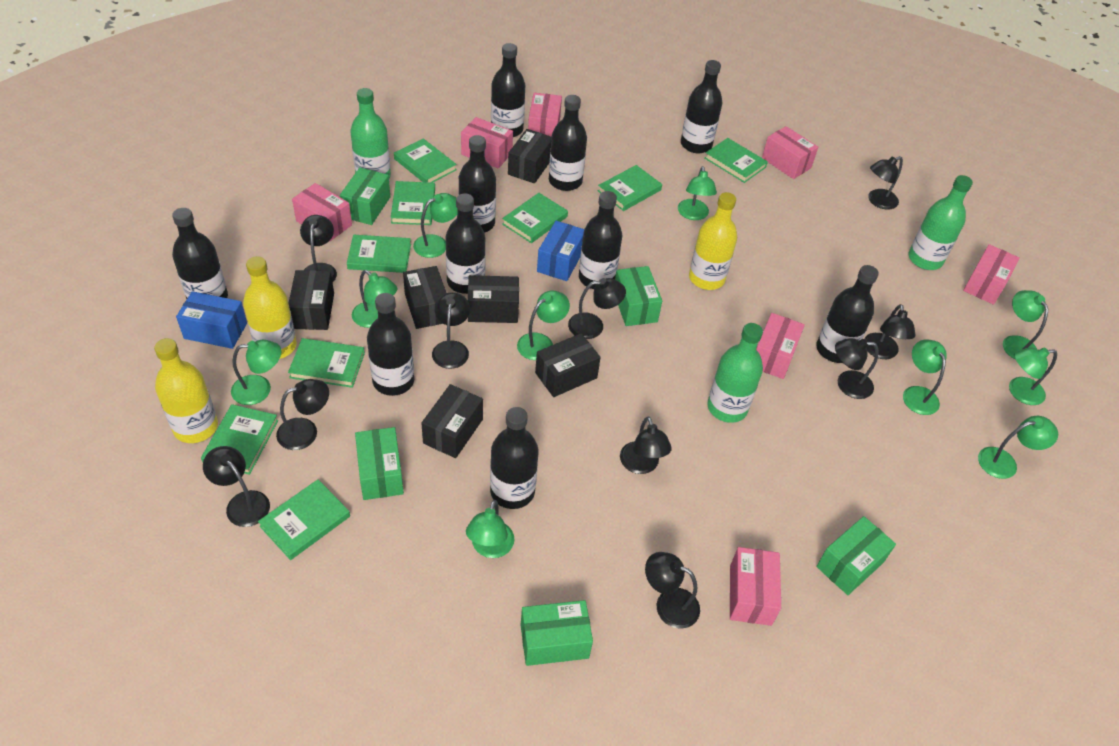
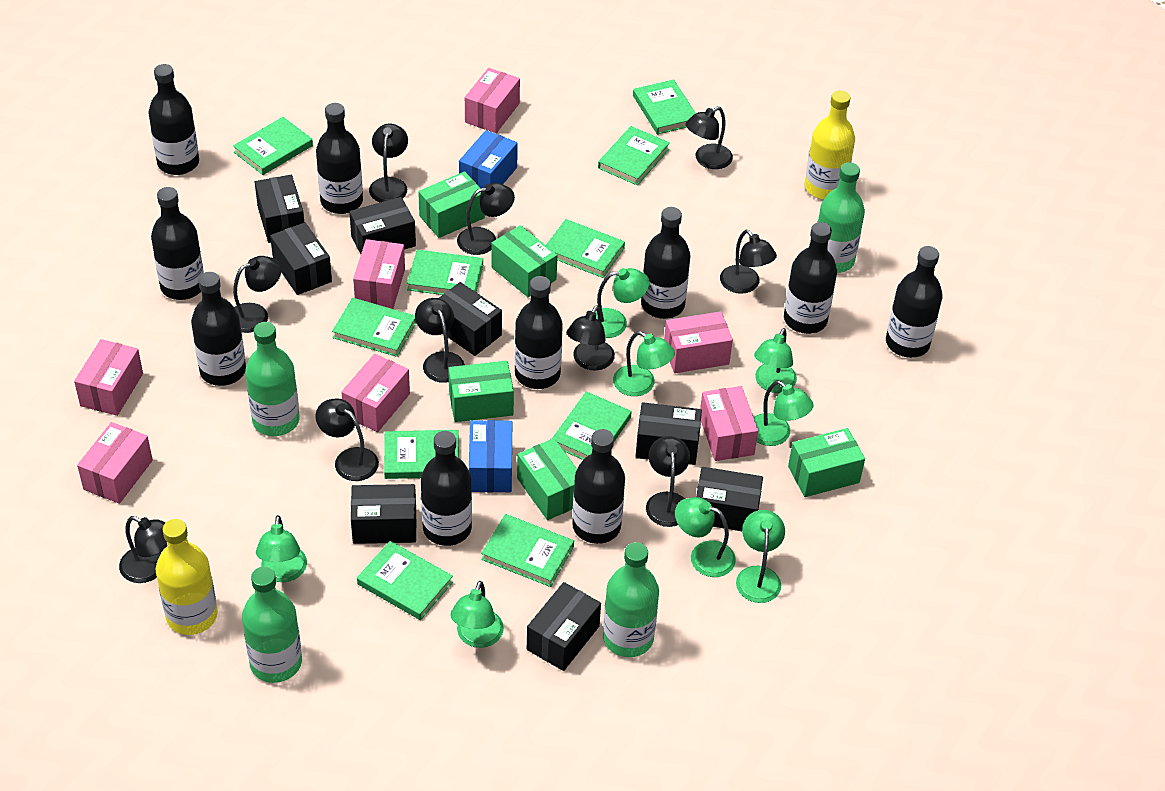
black box: [288,270,334,330] [403,266,446,329] [422,384,483,458] [468,275,519,323] [508,129,552,183] [535,333,601,397] = 6 -> [255,175,304,243] [270,222,332,295] [349,197,416,254] [351,484,417,544] [439,282,502,356] [527,582,601,671] [635,402,702,465] [696,467,763,531] = 8
green book: [201,404,278,475] [258,479,350,560] [288,338,365,388] [347,235,411,273] [391,181,435,225] [394,138,457,183] [502,193,568,243] [598,165,662,211] [705,138,768,183] = 9 -> [233,117,313,175] [332,298,416,357] [357,541,453,620] [384,430,459,479] [407,250,483,295] [481,514,574,587] [546,219,625,278] [552,391,632,460] [598,126,670,185] [633,79,696,134] = 10
green bottle: [350,88,391,178] [707,323,763,423] [909,175,973,270] = 3 -> [242,567,302,683] [245,322,300,436] [603,542,659,657] [818,162,865,273] = 4
green lamp: [231,340,281,405] [352,270,397,328] [413,193,458,258] [466,500,515,558] [517,290,570,360] [678,166,717,220] [903,339,947,415] [978,416,1058,479] [1003,290,1048,360] [1009,347,1057,405] = 10 -> [256,515,307,582] [450,581,504,648] [595,268,650,338] [613,331,675,396] [675,497,736,577] [736,510,785,603] [754,328,797,393] [754,381,814,446] = 8
yellow bottle: [154,338,218,443] [243,256,297,359] [689,192,737,290] = 3 -> [156,519,218,635] [805,90,855,200] = 2

